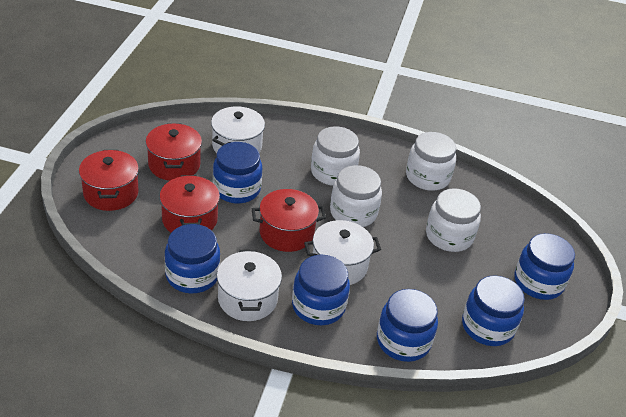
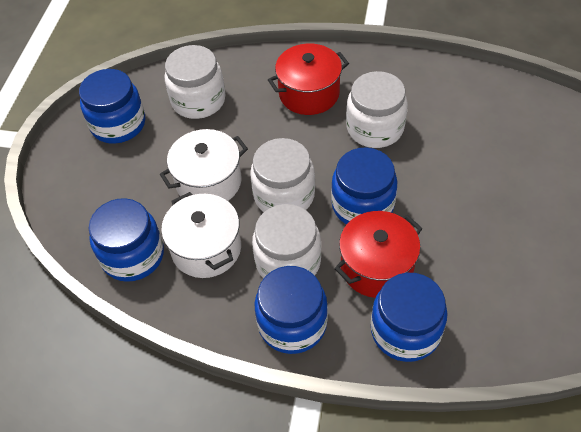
blue jar: [165,224,220,293] [213,142,262,203] [292,255,350,325] [377,289,438,362] [462,275,525,346] [514,233,575,300] = 6 -> [79,69,145,144] [88,198,164,282] [255,266,328,354] [331,147,397,225] [371,273,447,362] = 5
red pot: [79,150,139,211] [146,124,202,181] [160,175,220,233] [252,189,326,252] = 4 -> [268,44,349,115] [334,211,423,298] = 2
white pot: [211,106,265,153] [217,250,282,321] [304,220,381,285] = 3 -> [160,129,248,201] [161,192,241,278] = 2

